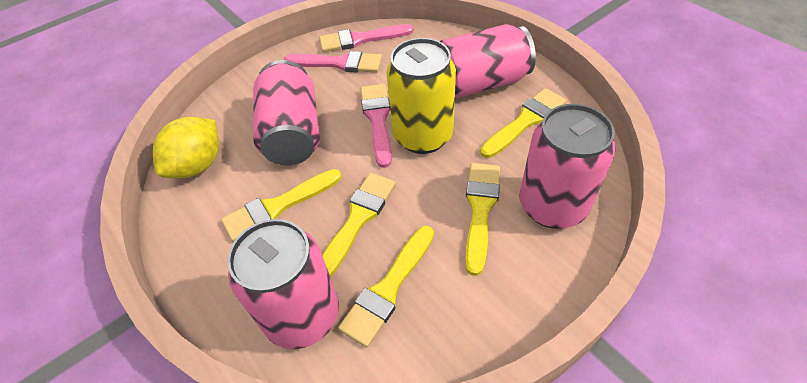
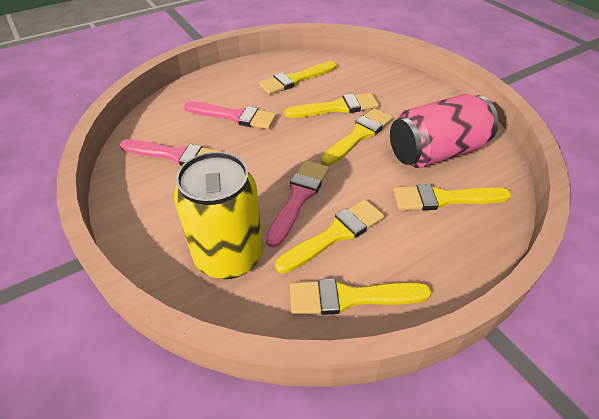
pink can: [227,219,339,349] [253,60,320,166] [440,24,536,99] [519,104,616,229] = 4 -> [390,94,498,168] = 1
yellow brush: [221,169,342,242] [322,173,396,277] [338,226,434,348] [465,163,500,276] [480,88,566,158] = 5 -> [259,61,337,95] [275,199,384,274] [285,93,379,118] [290,278,432,315] [321,108,393,166] [393,184,512,210] = 6
yellow lemon: [153,117,219,178] = 1 -> none = 0

